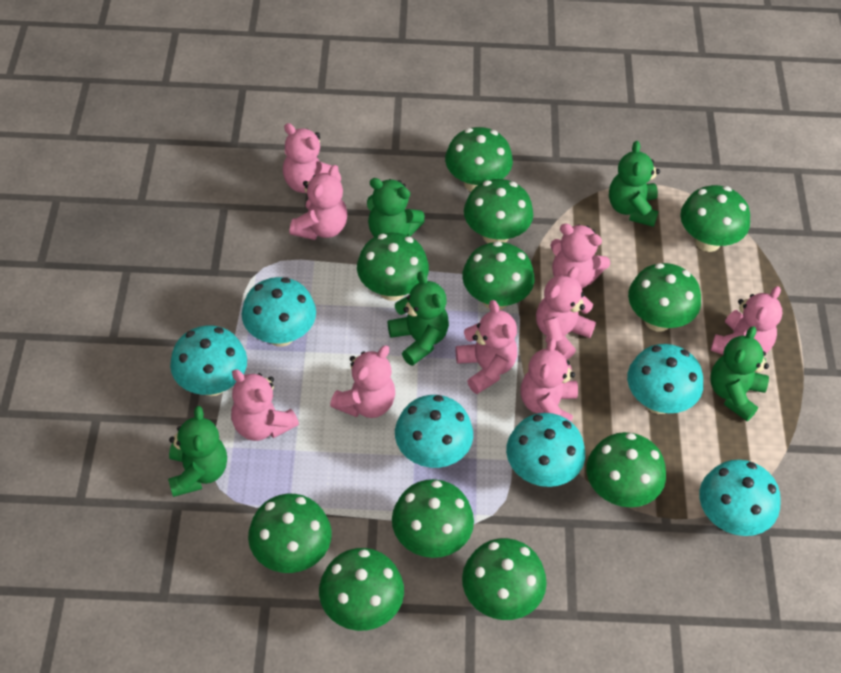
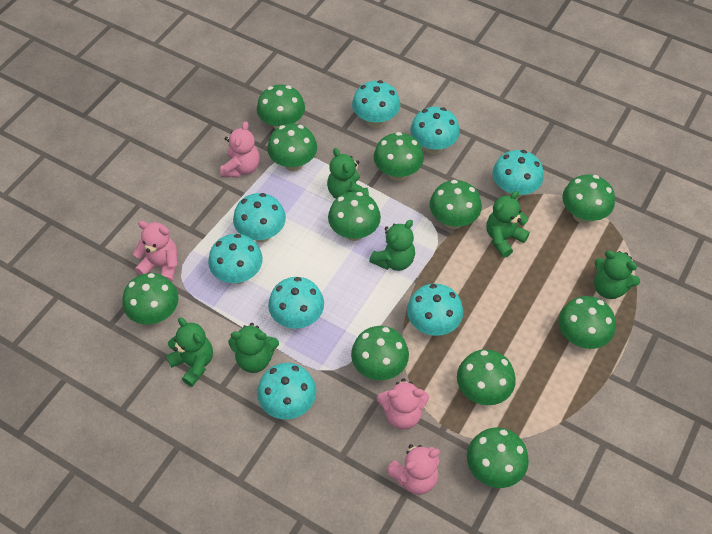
green teddy bear: [168,406,227,497] [367,178,425,237] [388,271,449,366] [609,141,660,227] [710,326,769,421] = 5 -> [166,318,213,387] [229,323,279,373] [327,148,369,199] [369,220,415,271] [487,191,530,258] [594,251,640,299] = 6
pink teddy bear: [231,369,299,441] [283,123,341,193] [290,165,348,240] [330,345,395,418] [456,300,517,394] [520,338,578,422] [536,267,596,360] [550,224,610,289] [711,286,782,355] = 9 -> [133,221,178,282] [220,121,260,178] [377,378,429,429] [386,444,440,495] = 4
turquoise mushroom: [170,326,247,396] [242,277,316,347] [395,395,473,468] [506,413,585,487] [627,344,703,414] [699,460,781,536] = 6 -> [208,234,263,284] [233,193,286,242] [257,363,316,419] [268,277,324,329] [352,80,400,128] [407,283,463,336] [410,107,460,154] [493,150,544,198] = 8

